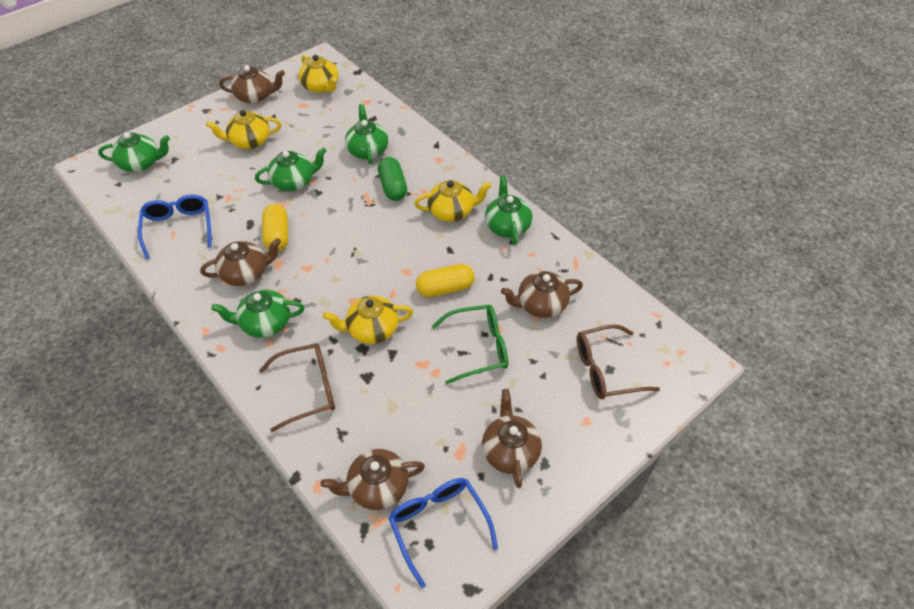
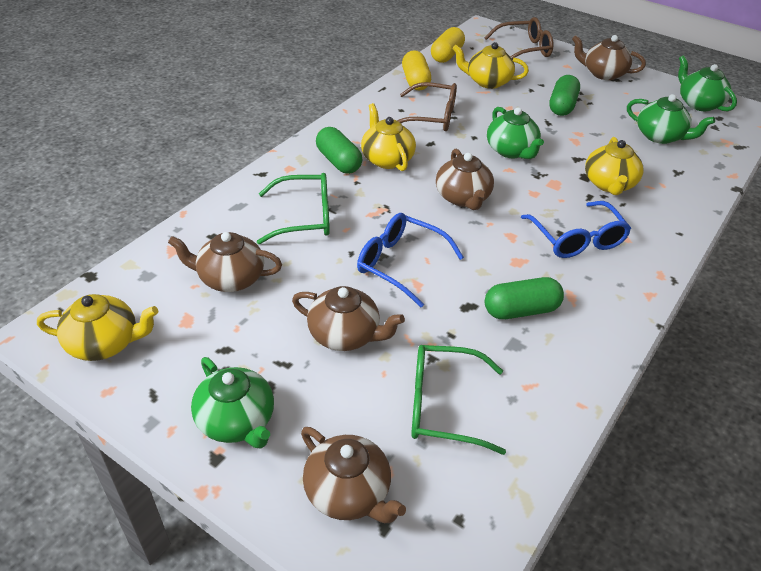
green capsule: [378,157,407,201] = 1 -> [316,127,362,174] [485,277,564,319] [549,75,580,116] = 3
green glasses: [432,305,508,384] = 1 -> [257,173,330,244] [411,345,506,455] = 2
green teapot: [98,132,170,172] [211,289,305,338] [255,147,327,191] [345,104,388,164] [485,175,533,245] = 5 -> [191,357,274,449] [487,107,544,159] [627,94,715,144] [678,55,737,111] = 4

